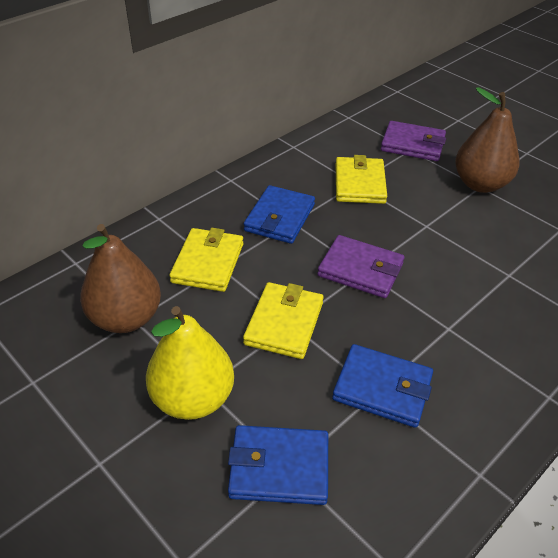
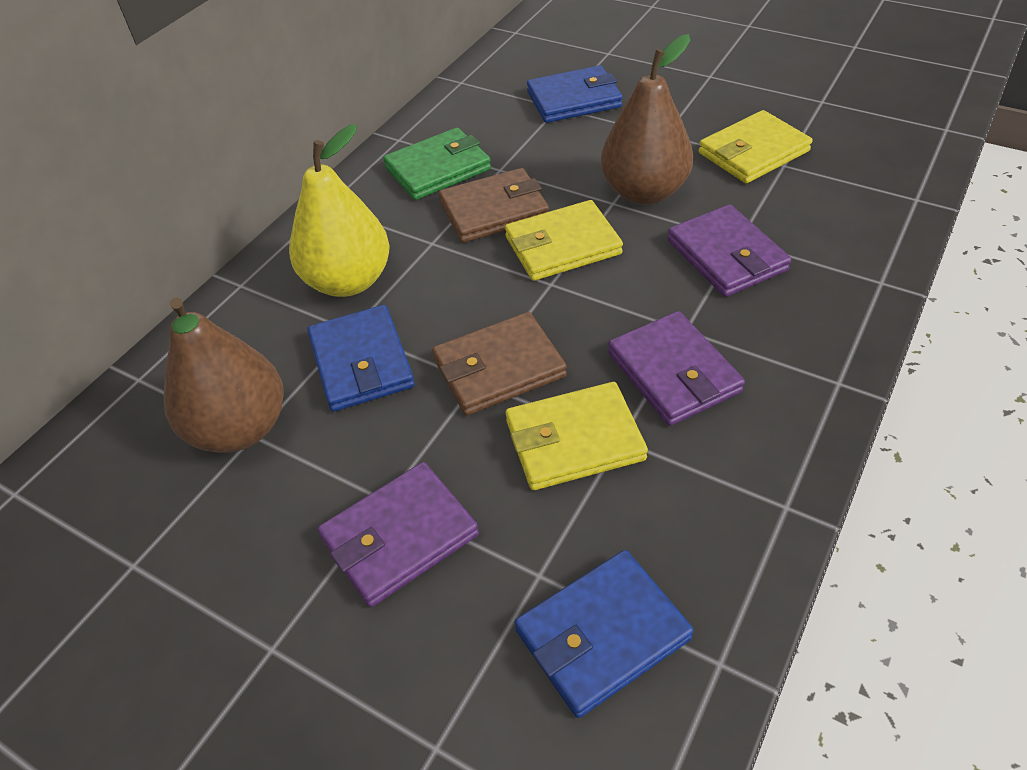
brown wallet: none = 0 -> [432,312,567,415] [439,168,549,243] = 2
green wallet: none = 0 -> [383,127,491,200] = 1
purple wallet: [318,235,404,298] [381,121,446,161] = 2 -> [318,462,479,607] [608,311,745,426] [667,204,791,297] = 3

